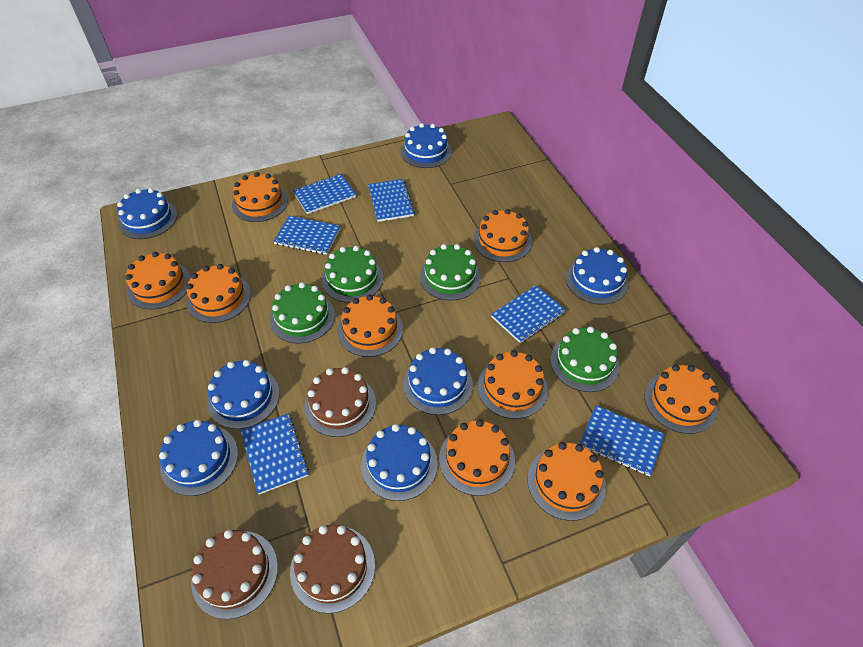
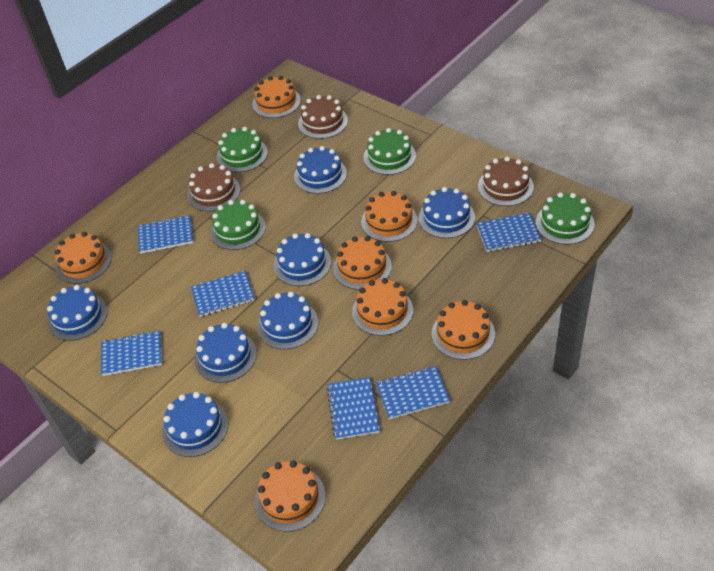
orange cake: [125,252,191,309] [186,264,251,323] [232,172,288,222] [338,294,403,357] [439,419,515,496] [474,209,532,262] [478,350,548,419] [527,442,606,521] [644,365,719,434] = 9 -> [55,232,112,284] [252,76,301,118] [255,461,326,532] [333,236,392,290] [352,278,413,336] [361,191,417,242] [432,300,495,360] = 7

